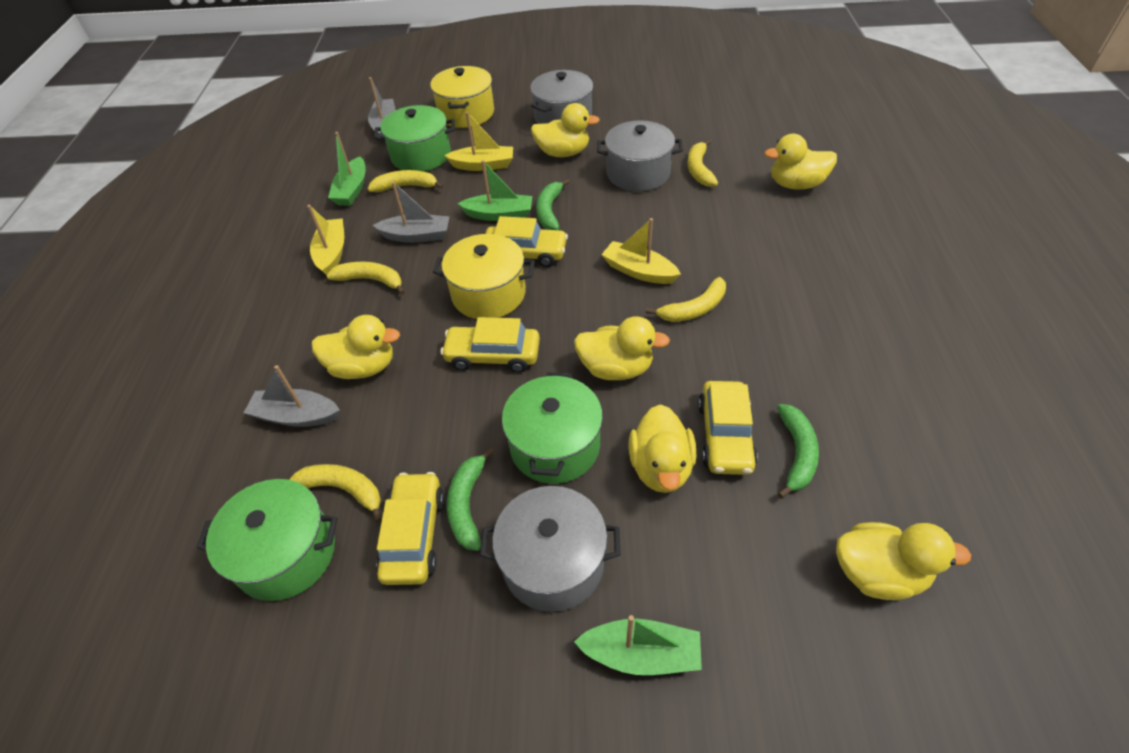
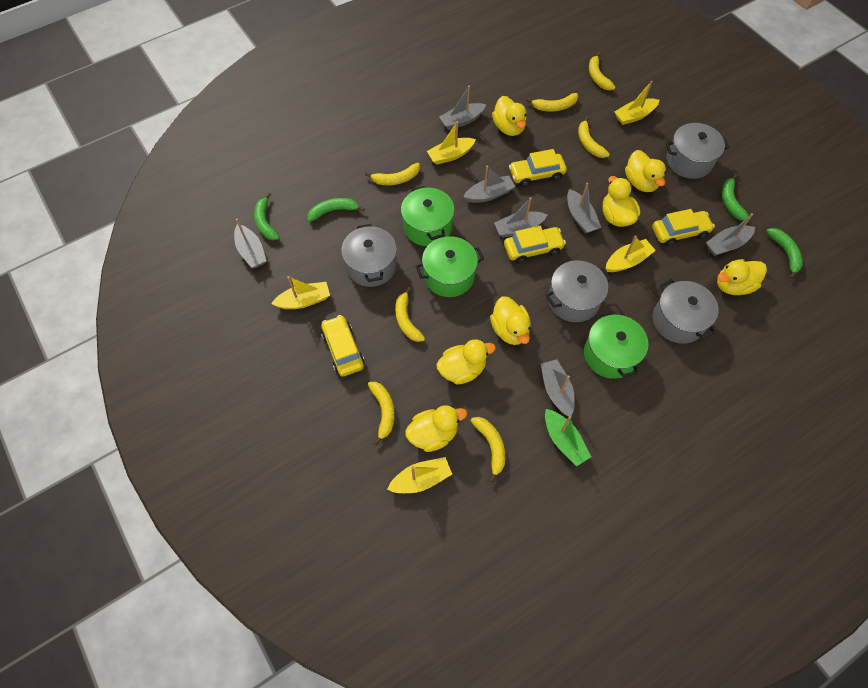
green banana: [447,447,495,551] [536,179,570,230] [777,404,819,499] = 3 -> [254,193,280,240] [308,198,365,222] [722,174,749,221] [766,228,803,279] = 4
green boat: [328,132,366,206] [458,160,532,221] [574,615,702,675] = 3 -> [545,409,591,467] = 1
grey boat: [244,365,340,427] [368,77,395,137] [373,182,450,243] = 3 -> [234,218,266,268] [439,86,486,130] [464,166,515,203] [494,197,547,238] [541,359,575,417] [567,183,601,234] [706,213,755,256] = 7
grey pot: [480,486,621,612] [530,70,593,124] [597,121,683,192] = 3 -> [341,224,397,287] [545,261,611,322] [652,279,718,343] [666,123,729,179] = 4
yellow banana: [289,464,382,523] [326,262,405,295] [368,170,444,192] [646,277,726,322] [687,139,718,187] = 5 -> [365,163,420,185] [368,382,395,446] [395,287,425,342] [471,417,505,483] [526,93,578,112] [578,116,610,158] [589,52,615,90] = 7
yellow boat: [307,205,344,275] [444,112,513,171] [601,218,681,284] = 3 -> [271,276,330,309] [387,457,452,493] [427,121,476,165] [606,236,656,272] [615,81,660,125] = 5
yellow duck: [312,315,400,379] [531,103,600,157] [574,316,670,380] [629,404,696,493] [764,134,837,190] [836,522,971,600] = 6 -> [405,405,467,452] [436,339,496,385] [490,296,531,345] [492,96,526,136] [603,176,640,227] [625,150,666,192] [717,259,767,295] = 7
yellow pot: [430,66,494,128] [433,234,535,319] = 2 -> none = 0

